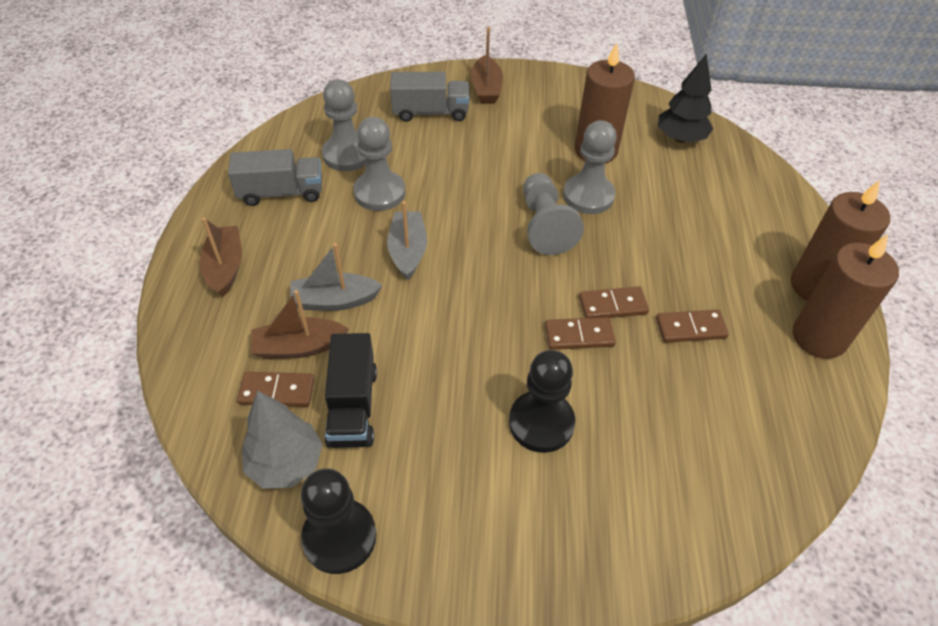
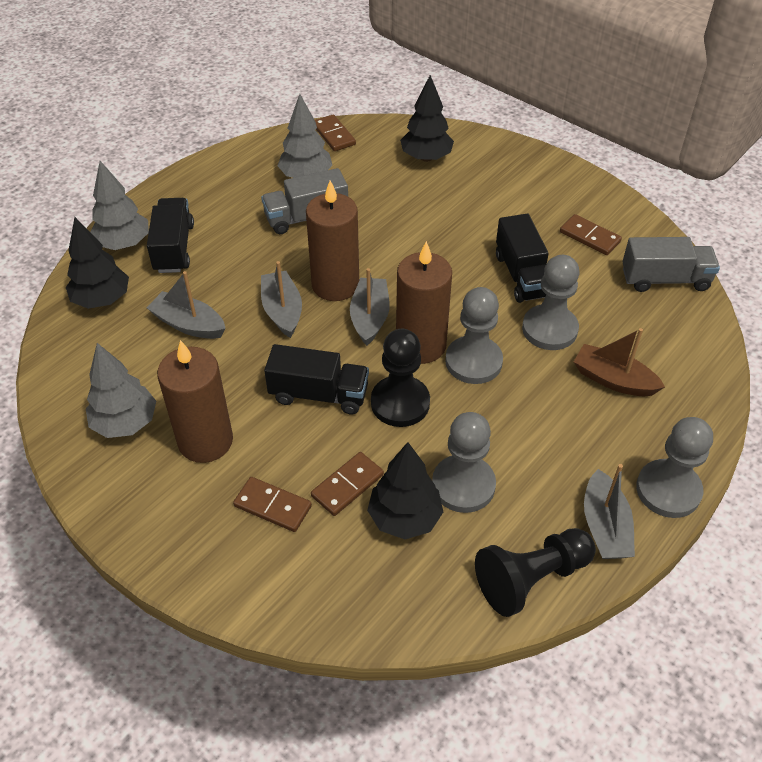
black tree: [658,53,713,143] = 1 -> [66,217,129,309] [367,442,443,539] [400,75,454,162] = 3
black truck: [325,333,377,448] = 1 -> [147,198,194,273] [264,344,369,414] [496,214,549,303] = 3
brown boat: [200,217,242,297] [251,290,349,359] [471,27,503,104] = 3 -> [574,328,665,396] = 1
grey boat: [290,243,383,311] [387,201,427,280] = 2 -> [147,271,226,339] [261,261,302,338] [350,268,390,346] [584,464,635,559] = 4
grey tree: [242,390,323,489] = 1 -> [86,343,156,438] [90,161,149,250] [277,94,332,178] = 3

